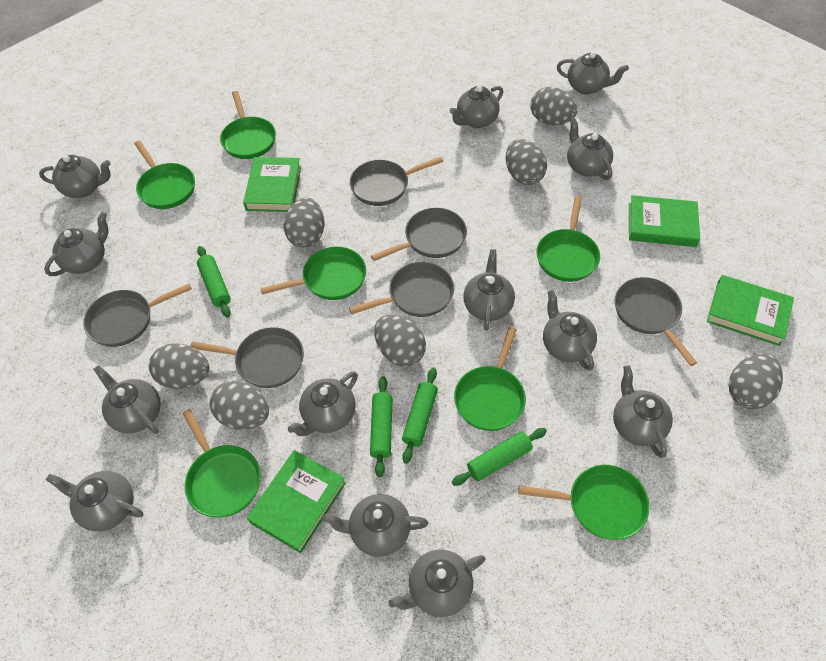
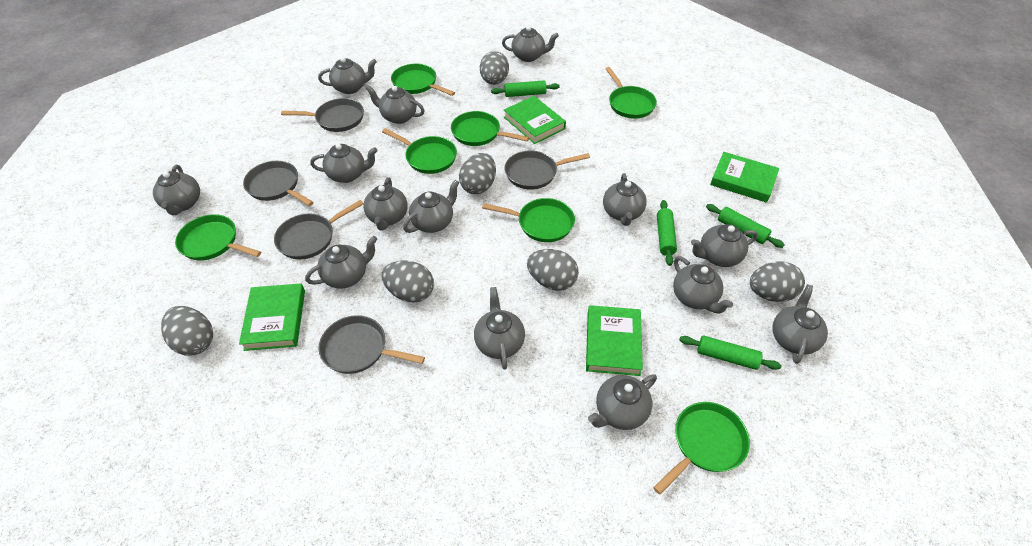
grey egg: [149,343,209,389] [210,381,269,430] [283,197,325,248] [374,315,426,367] [506,139,547,185] [531,87,577,125] [729,352,783,409] = 7 -> [161,306,213,356] [381,260,434,303] [459,153,496,194] [480,51,509,85] [527,249,579,291] [750,261,805,302] = 6
grey pan: [83,284,192,347] [190,327,304,388] [349,262,454,317] [350,157,443,206] [371,208,467,261] [615,277,697,366] = 6 -> [243,161,314,206] [274,200,363,259] [281,98,364,132] [319,315,425,374] [504,151,590,190] = 5
grey teapot: [39,155,111,198] [44,212,108,276] [46,471,143,531] [93,365,161,434] [288,371,358,436] [323,494,428,557] [389,549,486,617] [449,86,503,128] [463,249,515,331] [543,290,597,371] [557,52,629,94] [567,117,613,180] [613,365,673,458] = 13 -> [153,165,200,215] [305,236,377,288] [310,144,377,183] [318,57,377,94] [363,177,408,230] [365,85,425,124] [403,180,459,233] [474,287,525,370] [502,26,559,62] [588,374,657,430] [603,173,647,226] [673,256,733,314] [691,224,758,267] [773,284,828,364] = 14

